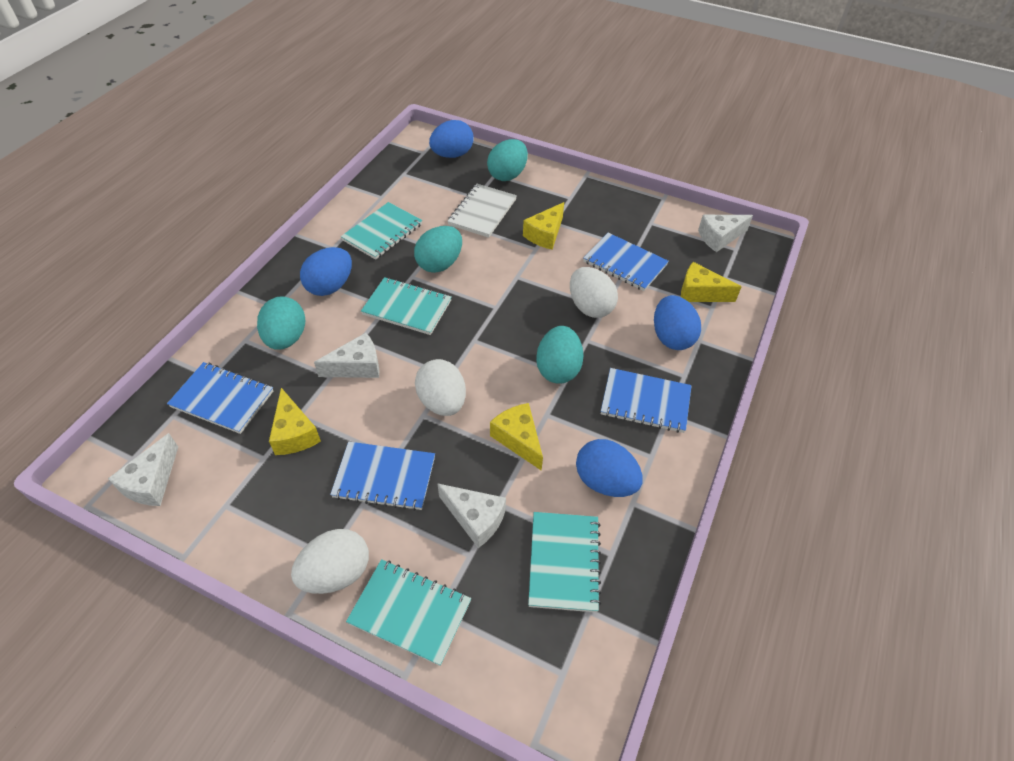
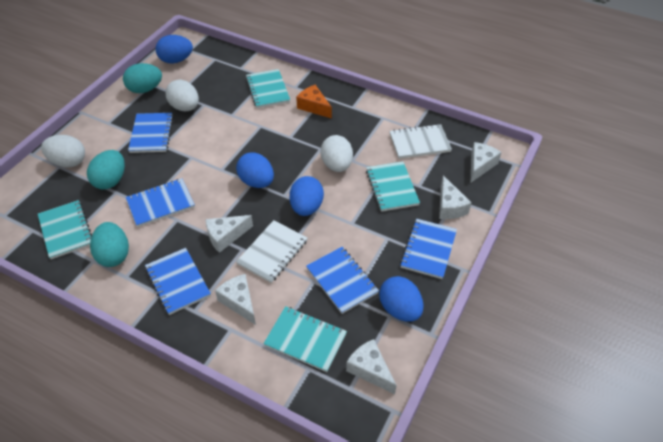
blue notebook: [167,362,273,434] [330,442,435,511] [583,233,669,291] [601,368,692,433] = 4 -> [126,178,195,227] [128,113,174,153] [145,248,211,315] [306,247,379,314] [400,219,457,279] = 5
orange cheese: none = 0 -> [296,85,332,119] = 1
turquoise egg: [257,296,305,350] [414,226,462,273] [487,139,528,181] [536,326,584,384] = 4 -> [87,150,125,189] [90,222,129,267] [123,63,162,93] = 3
white cheese: [108,433,178,506] [314,333,379,378] [437,483,506,548] [698,215,753,252] = 4 -> [206,215,253,253] [215,274,256,325] [346,339,397,394] [439,175,471,219] [471,142,502,182] = 5
white notebook: [447,184,517,238] = 1 -> [236,220,307,283] [389,124,452,159] = 2
yellow cheese: [269,388,321,455] [490,403,543,471] [523,202,564,250] [681,262,741,302] = 4 -> none = 0

